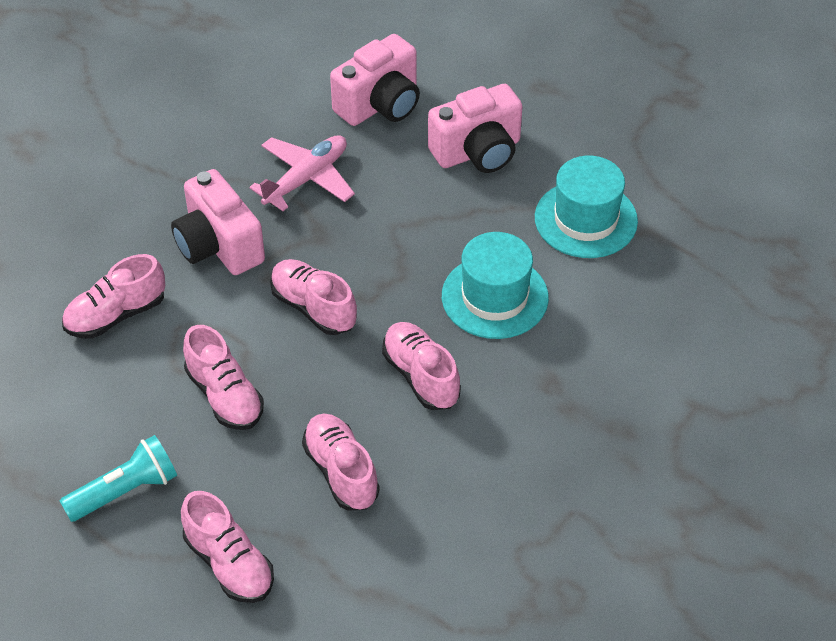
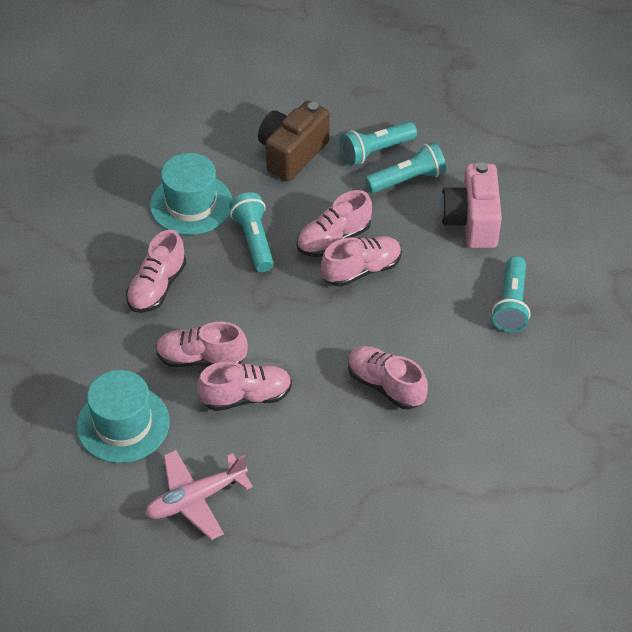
brown camera: none = 0 -> [258,101,330,182] = 1
pink camera: [171,169,265,275] [330,34,420,126] [428,84,522,173] = 3 -> [441,162,502,248] = 1
turquoise flashlight: [60,435,177,522] = 1 -> [229,193,274,272] [339,122,417,166] [365,142,446,193] [492,256,531,333] = 4

